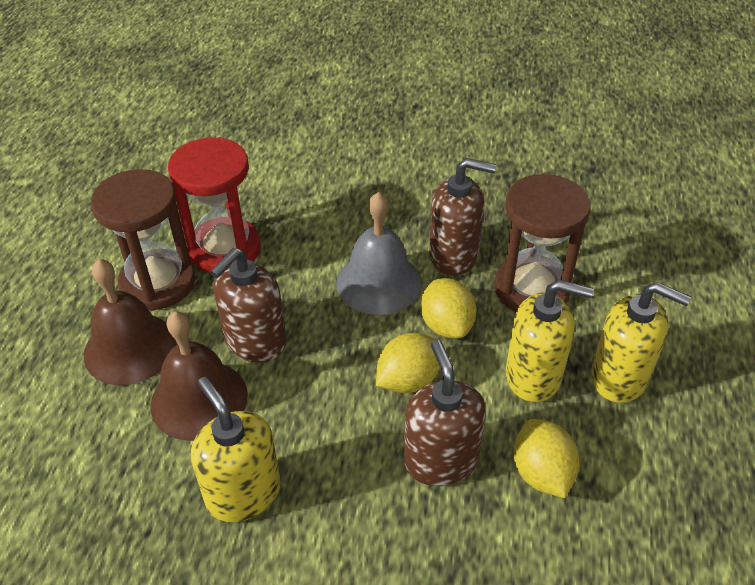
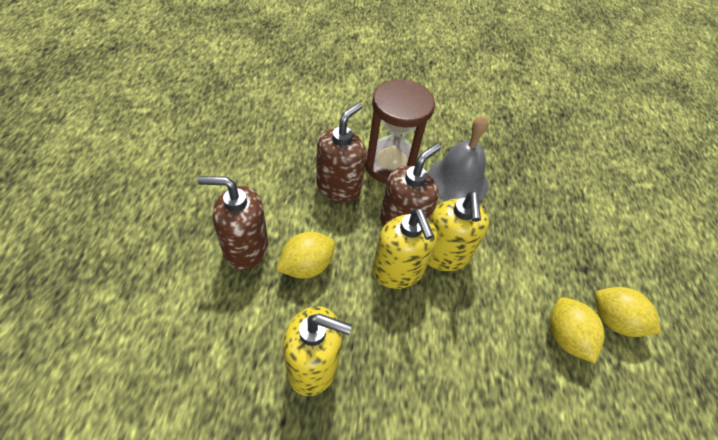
brown bell: [84,259,177,385] [151,311,248,441] = 2 -> none = 0
brown hourglass: [91,169,195,311] [494,173,591,312] = 2 -> [365,79,435,184] = 1
red hourglass: [168,137,261,273] = 1 -> none = 0

